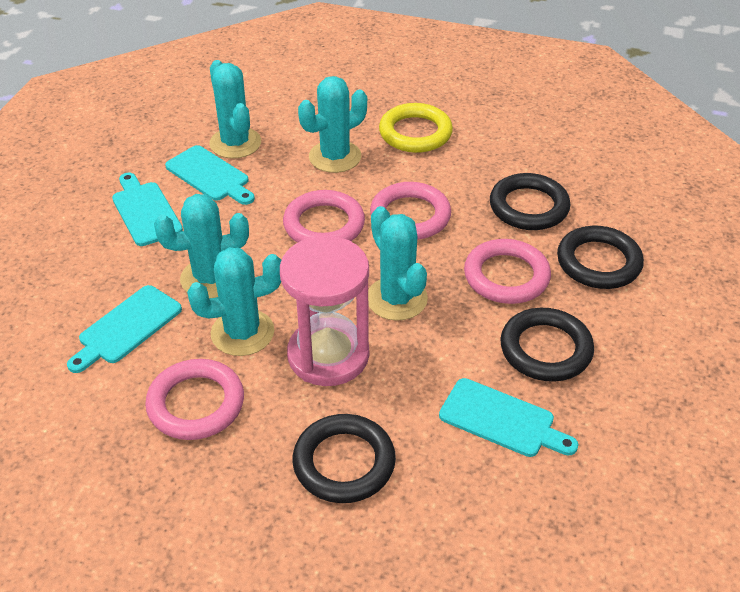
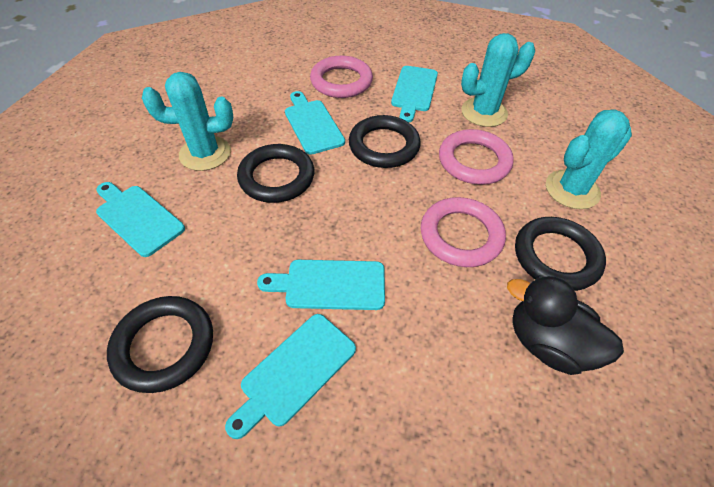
black duck: none = 0 -> [507,275,624,375] = 1
pink hourglass: [280,236,369,386] = 1 -> none = 0
pink ring: [145,359,244,440] [283,190,365,243] [370,182,451,240] [464,239,551,304] = 4 -> [310,56,373,98] [421,197,506,267] [439,129,514,185] = 3
turquoise cactus: [154,194,249,299] [187,247,281,356] [209,60,261,159] [298,76,367,173] [368,206,428,321] = 5 -> [142,72,233,171] [461,33,535,127] [546,109,632,209] = 3
turquoise cutting board: [67,285,182,373] [112,172,183,246] [165,145,255,205] [439,378,579,457] = 4 -> [96,182,185,257] [225,314,356,439] [257,260,385,310] [285,91,345,155] [391,66,438,123] = 5
yellow ring: [379,103,453,153] = 1 -> none = 0

